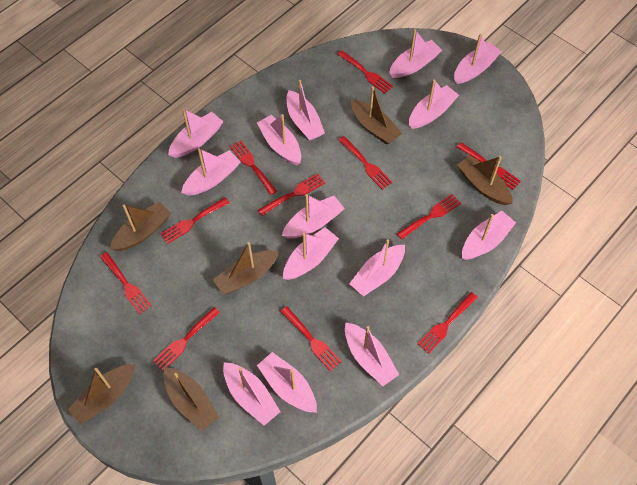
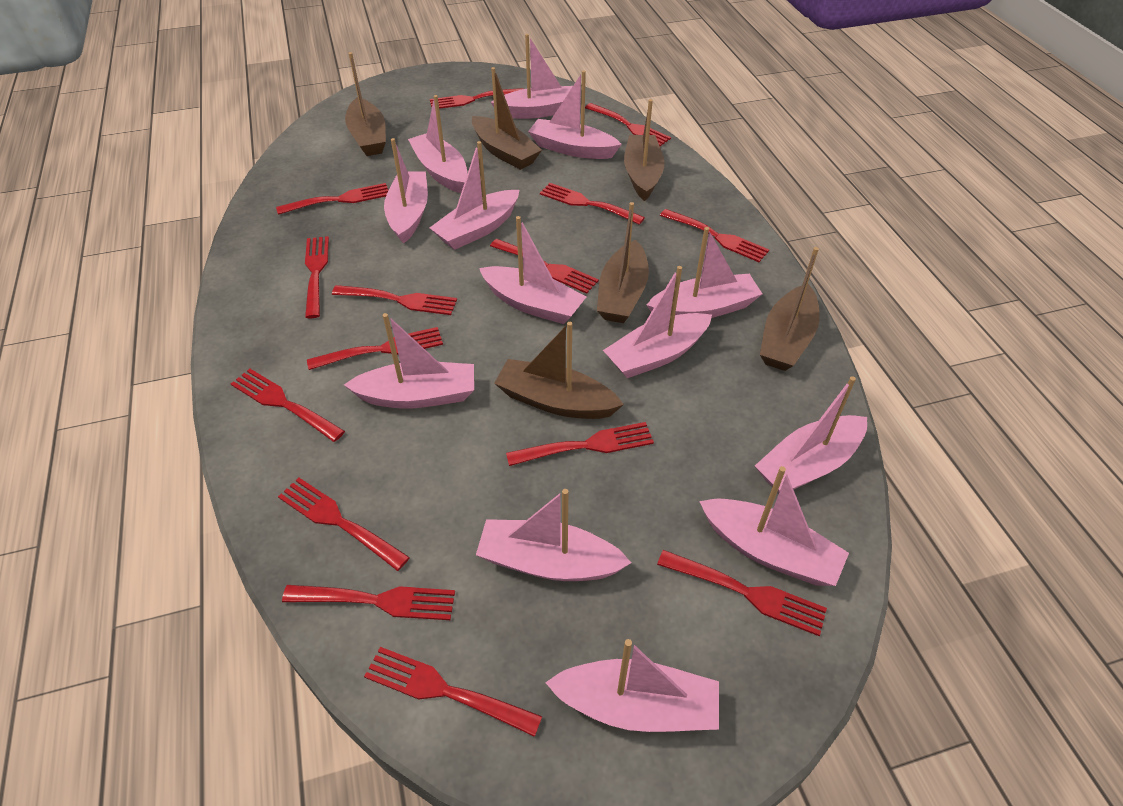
pink boat: [168,108,223,158] [181,148,241,196] [223,362,281,426] [257,114,301,165] [257,352,317,413] [282,194,345,238] [283,227,339,280] [286,80,325,141] [345,323,399,386] [349,239,405,297] [389,29,442,78] [409,79,459,129] [454,34,502,84] [462,211,516,260] = 14 -> [344,313,474,409] [384,138,428,244] [408,95,467,193] [430,141,519,250] [476,489,631,581] [479,216,586,324] [491,34,573,119] [528,70,622,159] [545,639,719,732] [603,266,712,378] [647,227,762,318] [699,466,849,586] [755,376,867,493] = 13
red fork: [100,252,152,314] [153,307,220,371] [160,197,230,244] [230,140,277,195] [258,173,325,216] [280,306,342,371] [337,50,393,94] [339,136,392,190] [397,194,461,240] [418,292,478,354] [457,142,521,190] = 11 -> [231,369,345,442] [276,183,389,215] [278,477,410,571] [282,585,455,620] [305,236,329,318] [307,327,443,370] [332,285,457,315] [364,647,542,737] [430,88,524,109] [490,239,599,294] [506,422,654,466] [540,183,645,225] [585,103,671,146] [657,550,827,636] [660,209,769,262] = 15

